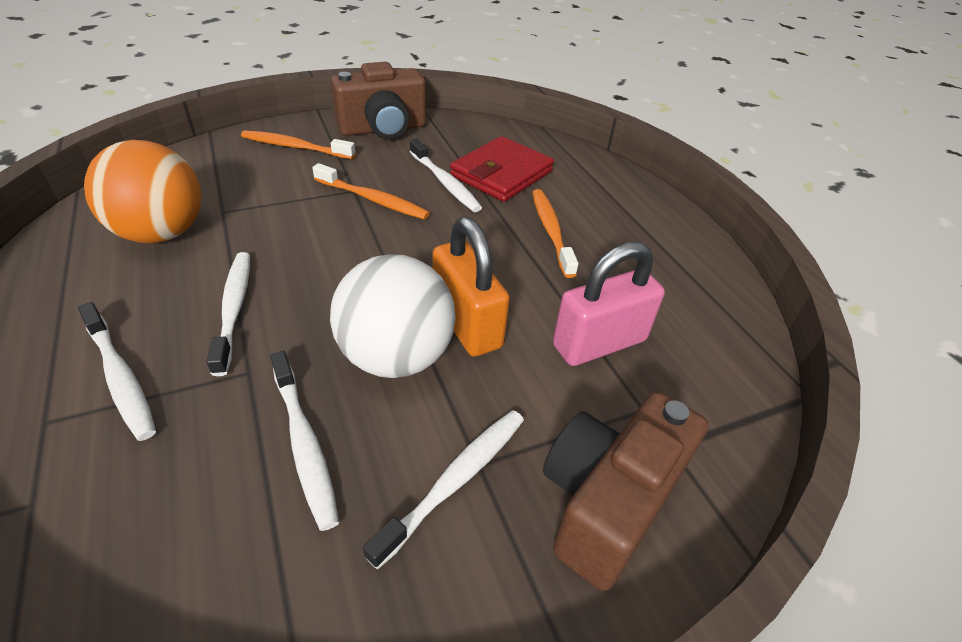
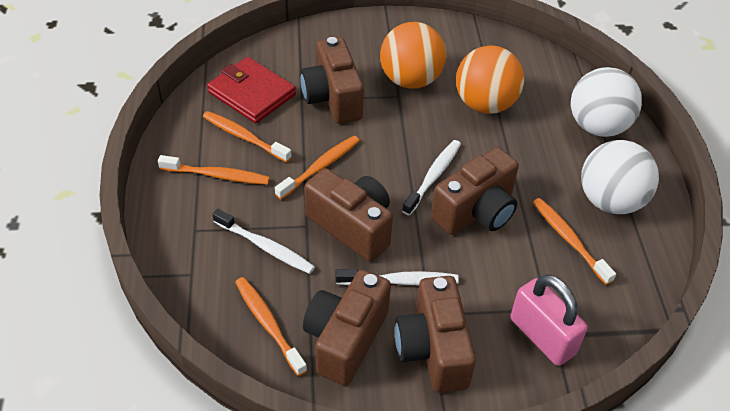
brown camera: [331,62,426,139] [543,392,708,591] = 2 -> [300,37,364,124] [303,270,391,386] [304,168,393,262] [395,276,476,393] [431,147,519,235] = 5
orange ball: [84,140,202,243] = 1 -> [380,22,446,89] [456,45,524,114] = 2
orange padlock: [432,217,510,357] = 1 -> none = 0
orange toothbrush: [241,130,355,159] [312,163,430,220] [532,189,579,278] = 3 -> [158,155,270,185] [203,111,292,163] [235,277,307,376] [275,136,360,200] [533,198,616,285] = 5
white ball: [330,254,456,378] = 1 -> [571,67,642,137] [581,140,659,214] = 2
white toothbrush: [78,302,156,441] [206,252,250,376] [270,351,339,531] [363,410,524,569] [410,139,482,212] = 5 -> [212,209,315,274] [335,269,459,285] [402,140,461,216] = 3

